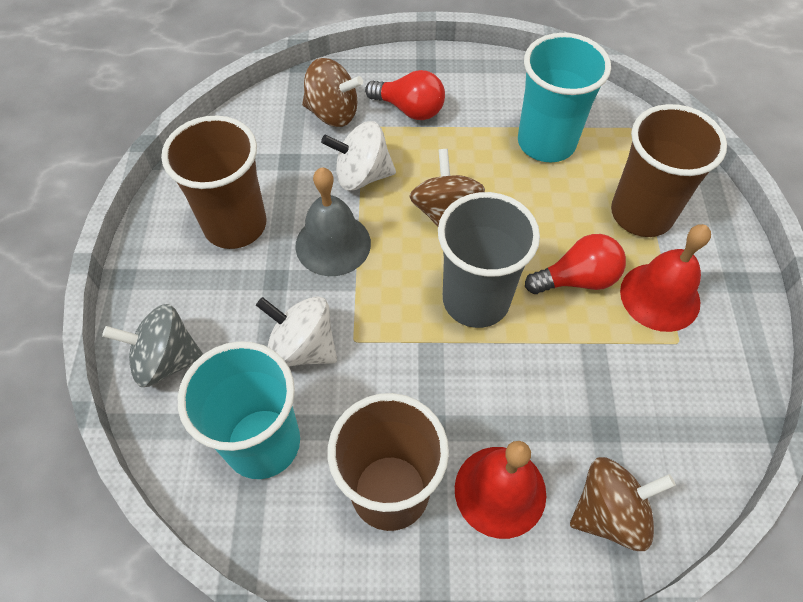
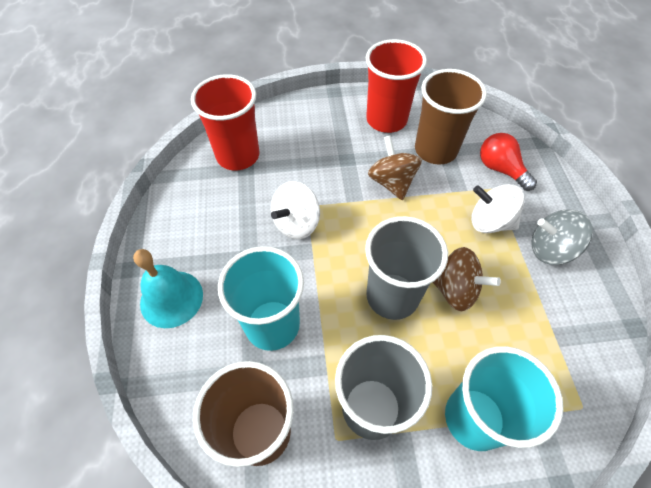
brown cup: [161,116,266,249] [328,393,449,531] [611,104,727,237] = 3 -> [193,361,294,467] [415,69,487,165] = 2
brown spinning top: [302,58,363,127] [409,149,485,227] [570,457,676,551] = 3 -> [368,135,422,200] [433,247,501,311] = 2
grey bell: [295,168,371,276] = 1 -> none = 0
grey cup: [438,192,540,328] = 1 -> [335,335,432,440] [365,216,448,320] = 2
red bell: [455,441,547,539] [620,224,711,332] = 2 -> none = 0
red cup: none = 0 -> [191,74,259,170] [366,39,427,133] = 2
red light bulb: [365,70,445,120] [525,234,626,294] = 2 -> [480,133,537,191] = 1
turquoise bell: none = 0 -> [133,249,203,328] = 1

